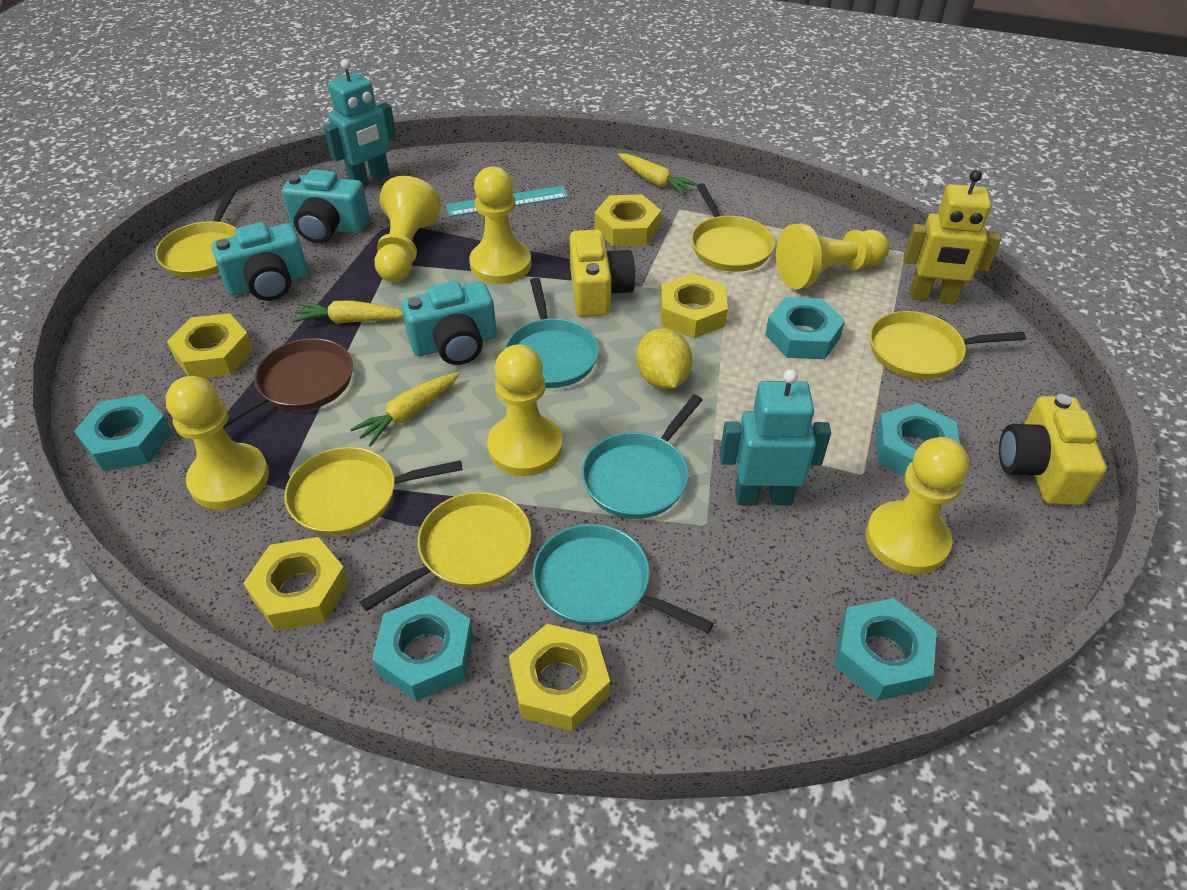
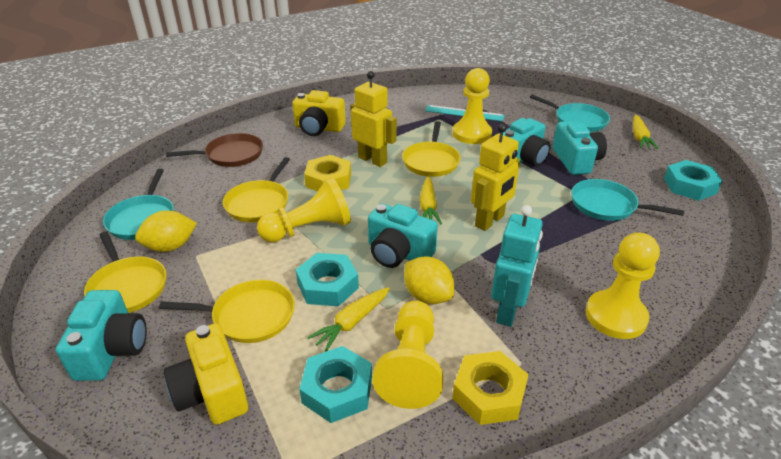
turquoise camera: [212,222,308,301] [282,169,369,243] [402,281,497,365] = 3 -> [56,290,147,381] [368,204,438,268] [499,118,551,167] [553,121,607,175] = 4
turquoise nut: [74,394,172,471] [372,595,473,701] [765,297,845,359] [835,598,937,701] [876,403,960,476] = 5 -> [295,253,359,306] [299,346,372,423] [664,160,722,201] = 3
turquoise robot: [324,59,396,187] [720,369,831,505] = 2 -> [491,205,543,327] = 1
yellow lemon: [636,328,693,389] = 1 -> [135,210,197,252] [404,256,454,304] = 2
yellow nut: [167,313,253,378] [243,537,349,631] [509,624,610,731] [594,194,661,246] [660,273,728,338] = 5 -> [304,155,351,192] [452,351,529,425] = 2
yellow pan: [155,187,237,278] [284,447,462,536] [360,492,531,611] [691,183,775,272] [870,311,1026,380] = 5 -> [84,231,167,313] [159,280,295,343] [223,157,290,222] [402,121,461,177] = 4
yellow pawn: [165,376,269,510] [375,176,441,282] [469,166,531,284] [487,344,563,476] [776,223,889,289] [866,437,969,574] = 6 -> [257,177,351,242] [373,301,443,409] [453,68,492,144] [586,232,660,339] = 4
yellow robot: [904,170,1001,304] = 1 -> [350,71,397,167] [471,124,520,231] = 2

